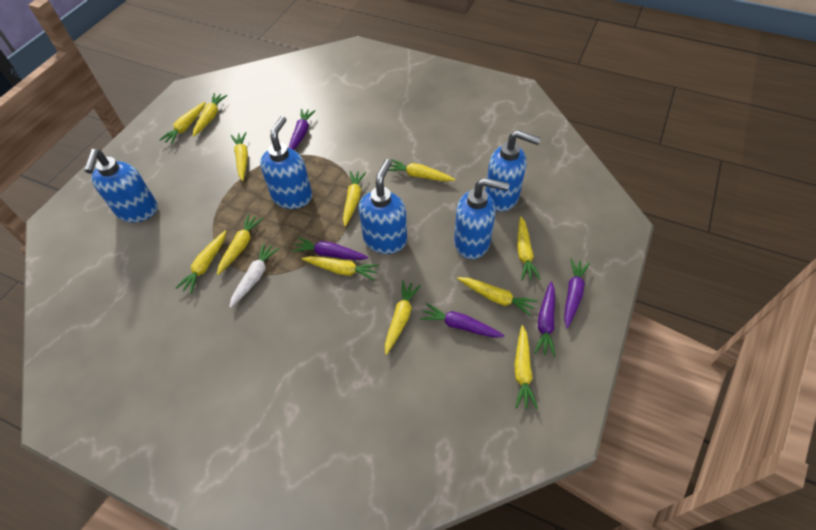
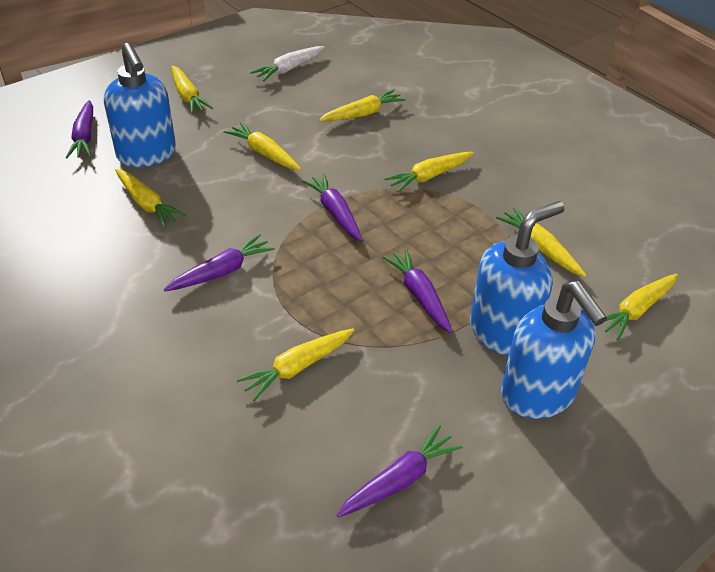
blue soap dispenser: [84,149,158,223] [260,116,312,209] [359,159,407,254] [454,178,510,259] [485,130,541,211] = 5 -> [104,43,176,167] [470,201,565,356] [501,281,607,419] = 3
yellow carrot: [159,102,206,145] [176,231,226,294] [193,93,227,137] [217,214,263,275] [231,132,248,181] [302,256,379,280] [343,171,366,227] [385,281,421,355] [388,159,455,182] [457,277,537,316] [514,325,538,409] [517,217,541,281] = 12 -> [115,169,186,227] [171,65,213,114] [224,122,301,170] [237,328,354,401] [319,89,406,121] [384,152,474,192] [496,207,587,277] [605,274,678,340] = 8

